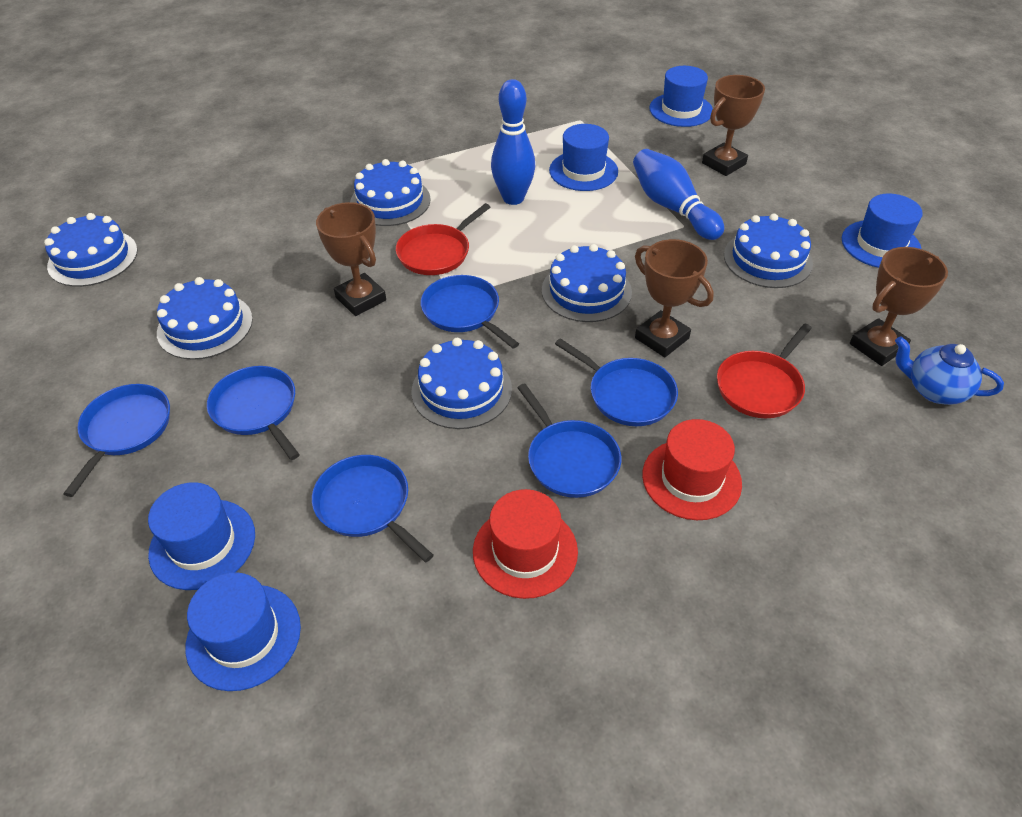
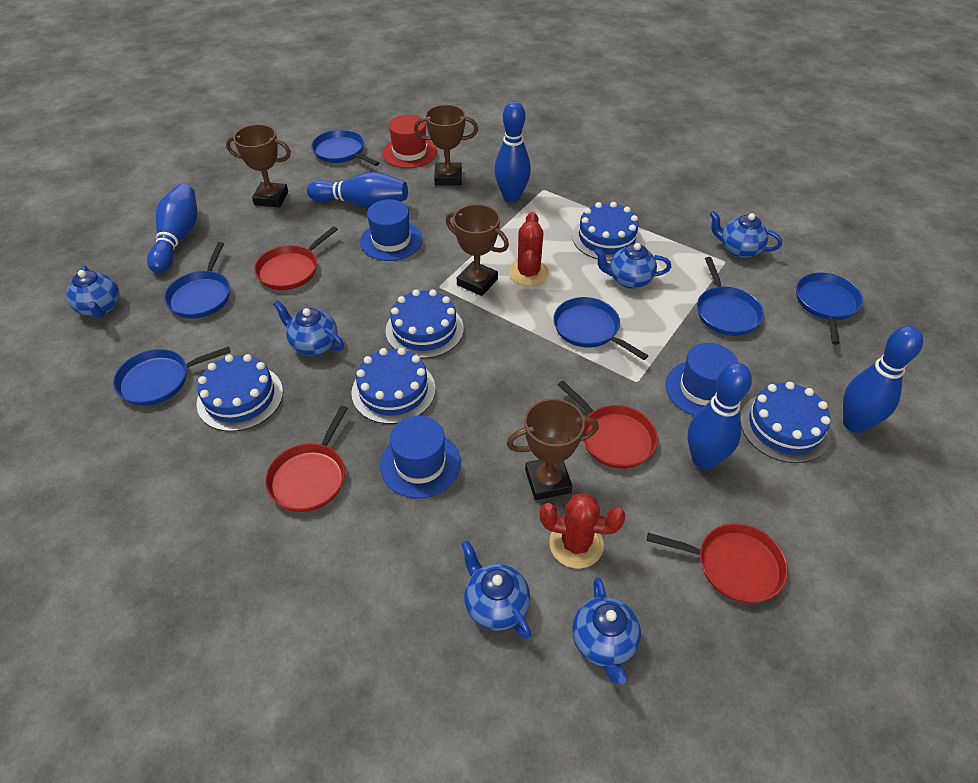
blue bowling pin: [491,79,535,205] [633,149,724,240] = 2 -> [147,184,197,273] [307,172,408,209] [494,101,531,202] [688,362,752,469] [843,326,923,433] = 5
blue cake: [44,213,138,287] [157,277,253,360] [350,159,431,226] [412,338,512,429] [542,244,632,322] [724,214,813,288] = 6 -> [196,354,283,432] [351,348,436,424] [385,289,464,359] [572,202,642,261] [740,382,830,463] = 5
blue hat: [148,482,255,590] [185,572,301,691] [549,124,618,191] [649,66,713,127] [842,193,923,268] = 5 -> [360,199,423,261] [380,416,461,499] [666,343,738,416] = 3
blue teapot: [895,337,1004,405] = 1 -> [66,265,120,319] [273,300,344,356] [461,540,531,639] [572,577,641,684] [594,243,671,289] [710,211,782,258] = 6
red cactus: none = 0 -> [509,212,549,287] [540,493,625,569] = 2
red hat: [473,489,578,599] [642,419,742,520] = 2 -> [382,115,437,168] = 1
red pan: [396,203,490,275] [717,324,812,418] = 2 -> [254,226,338,290] [265,406,348,512] [558,381,658,469] [647,524,788,603] = 4

